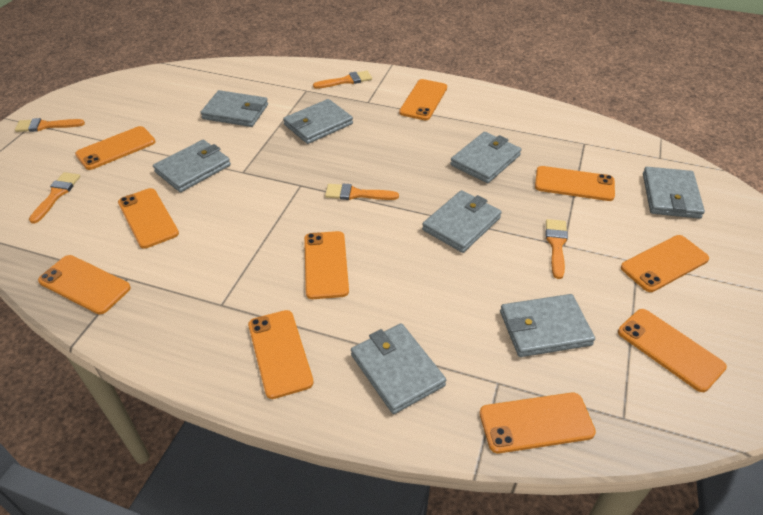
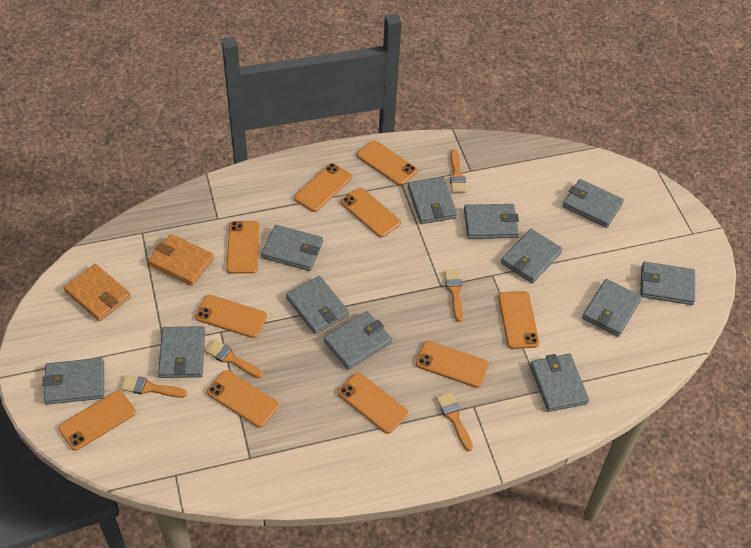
grey wallet: [153,140,231,192] [200,90,268,127] [283,99,353,144] [351,323,446,414] [422,190,502,253] [450,132,521,183] [500,294,595,357] [643,167,705,219] = 8 -> [42,358,104,405] [158,326,205,378] [261,225,323,271] [286,276,349,334] [324,311,392,370] [408,177,458,224] [464,204,519,239] [501,229,563,283] [530,354,589,412] [563,179,624,228] [582,279,642,337] [640,262,695,305] = 12
orange wallet: none = 0 -> [64,264,131,321] [148,234,214,286] = 2

